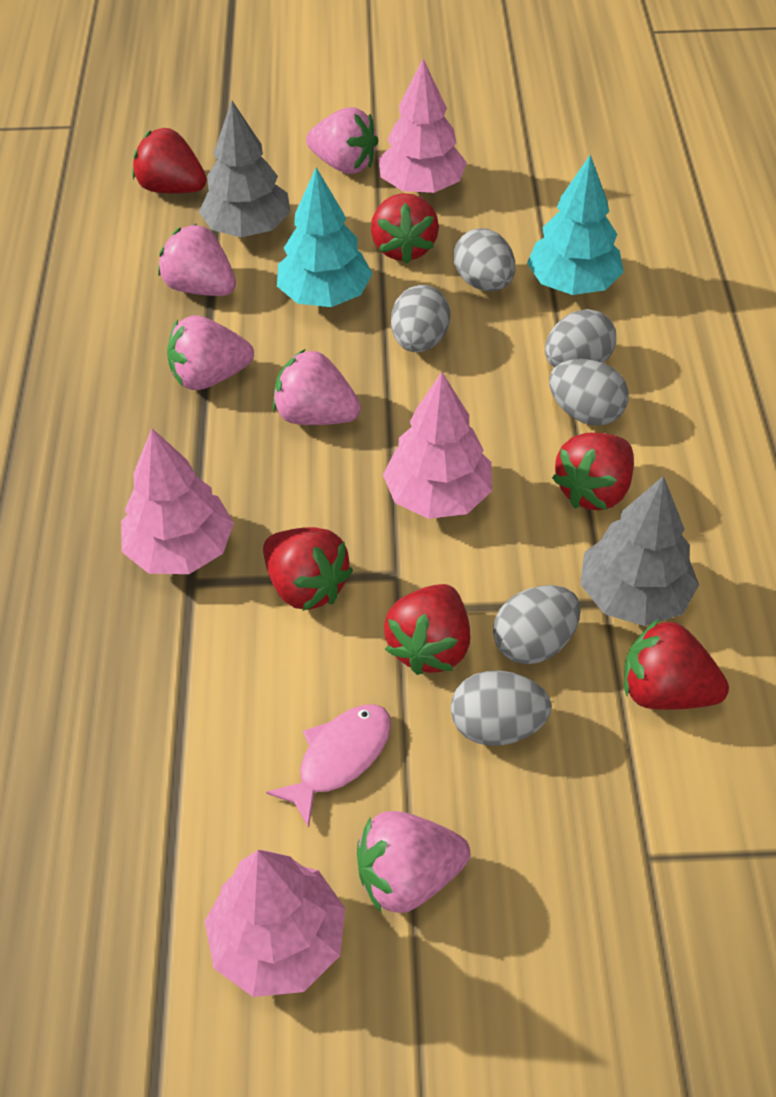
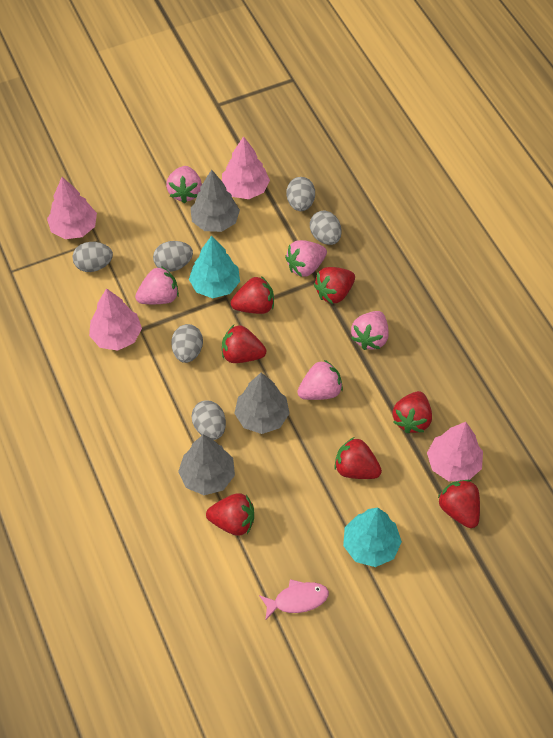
grey tree: [199,101,291,237] [580,476,699,626] = 2 -> [178,435,235,495] [190,170,240,232] [234,372,290,434] = 3
red strawberry: [132,128,207,194] [263,527,353,611] [371,193,439,264] [384,584,470,675] [552,433,634,511] [624,618,729,710] = 6 -> [206,493,254,536] [222,325,266,363] [231,276,274,314] [314,267,355,304] [334,437,382,479] [393,391,432,433] [438,480,480,528] = 7

